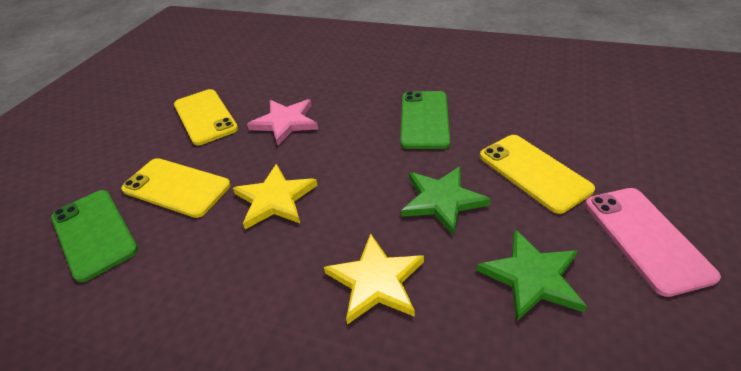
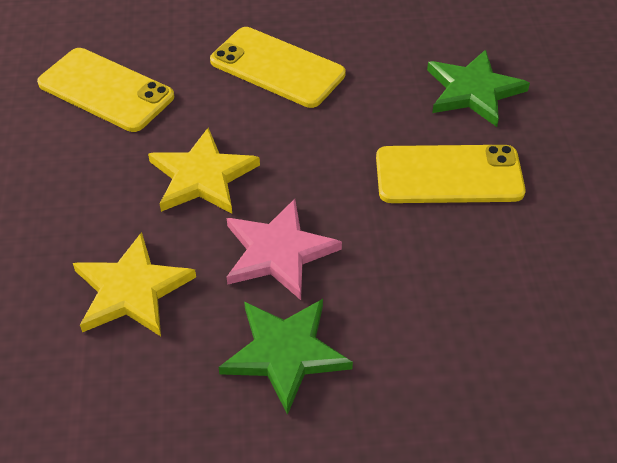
green phone: [51,190,138,283] [400,91,450,149] = 2 -> none = 0
pink phone: [585,188,721,297] = 1 -> none = 0

